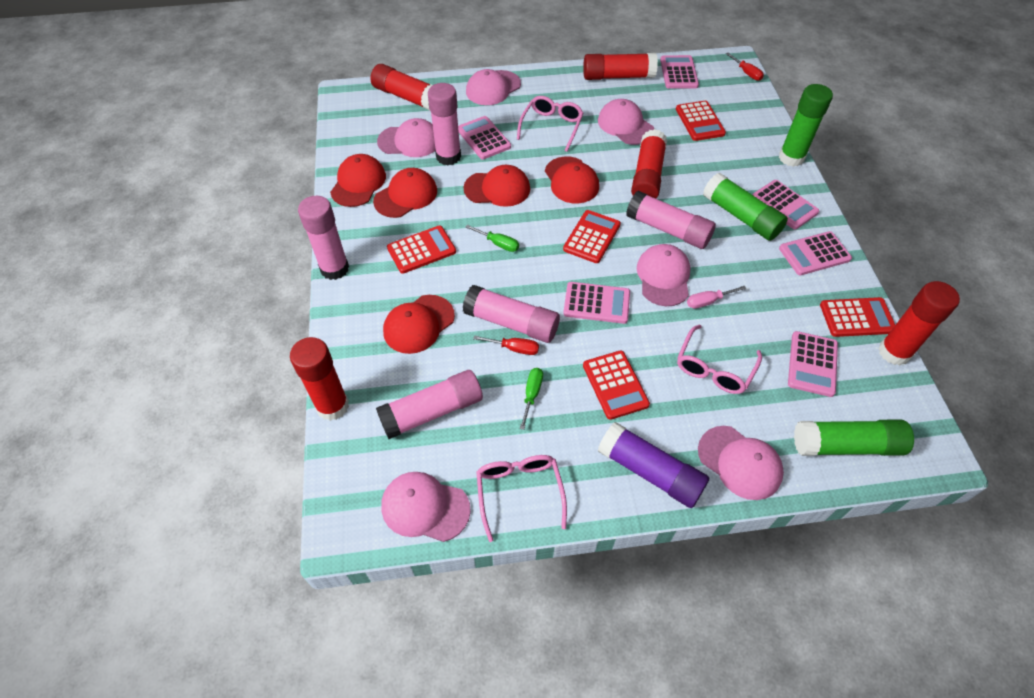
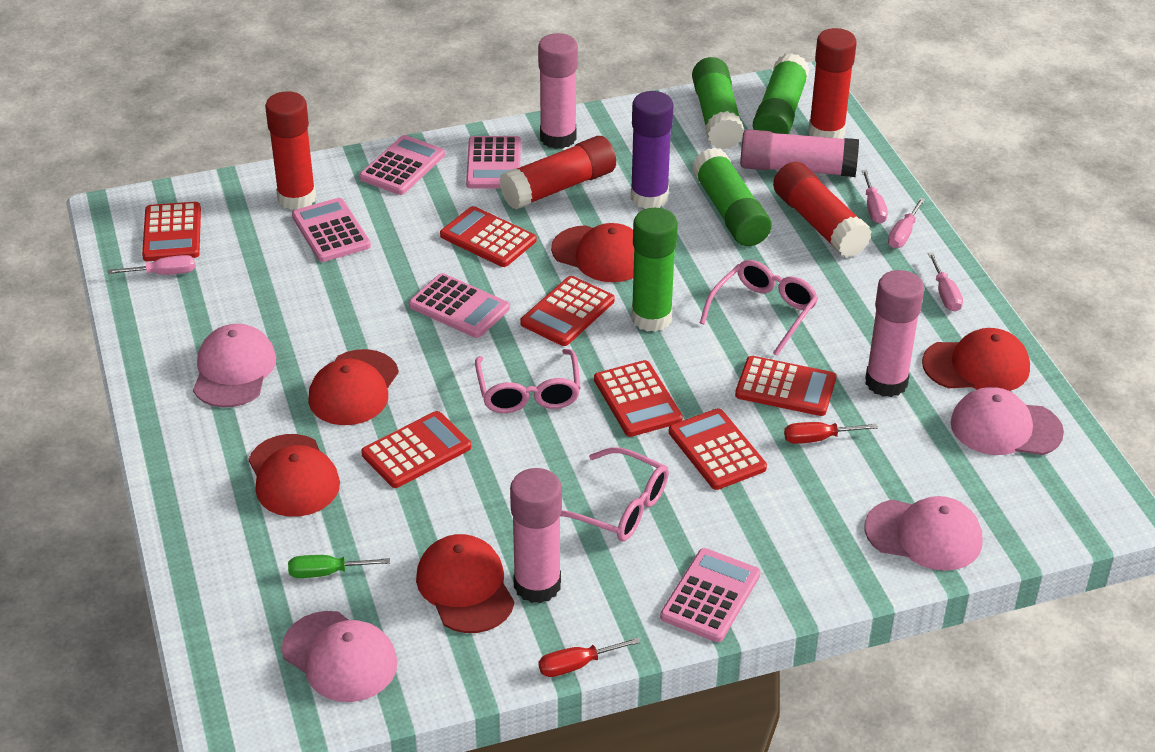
green glue stick: [703,173,788,241] [779,84,833,167] [794,419,914,456] = 3 -> [631,208,678,332] [692,57,744,150] [692,148,772,246] [753,53,810,134] = 4
green screwdriver: [465,225,519,252] [520,368,543,430] = 2 -> [288,555,390,578] = 1
pink calculator: [458,116,511,159] [563,282,630,324] [660,55,699,89] [752,180,819,230] [779,231,852,275] [788,331,838,397] = 6 -> [292,198,371,262] [359,135,445,195] [409,273,510,338] [466,136,521,188] [660,548,760,642] = 5
pink cap: [377,118,435,157] [381,472,471,542] [466,69,521,105] [598,99,654,145] [637,244,691,306] [698,426,784,500] = 6 -> [193,324,276,408] [282,611,398,702] [864,496,982,571] [951,387,1064,455] = 4
pink glue stick: [298,196,349,280] [376,370,483,439] [428,83,461,165] [462,285,560,343] [626,191,716,249] = 5 -> [510,468,562,603] [538,33,578,149] [740,129,859,177] [865,270,924,397] = 4
pink screwdriver: [687,286,747,309] = 1 -> [108,255,195,275] [862,170,888,224] [888,198,925,248] [928,253,963,312] = 4
red calculator: [387,226,456,274] [563,210,621,263] [583,351,650,420] [676,101,726,141] [820,297,895,337] = 5 -> [142,202,201,261] [361,411,471,488] [440,206,536,267] [520,276,615,346] [594,360,683,437] [669,408,767,490] [735,356,836,416] = 7
red glue stick: [290,337,349,421] [371,64,432,110] [583,53,658,80] [631,129,667,199] [878,281,960,365] = 5 -> [265,91,316,210] [500,136,616,210] [773,162,872,258] [808,28,857,139] = 4

